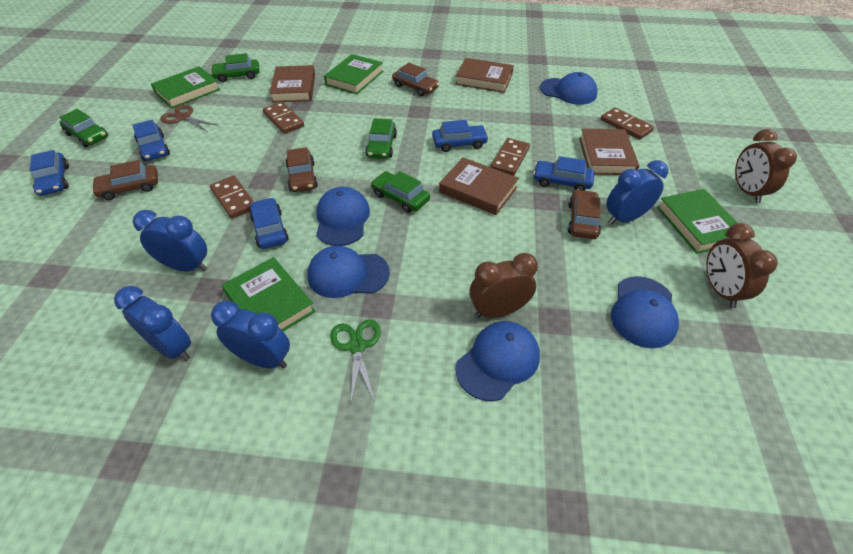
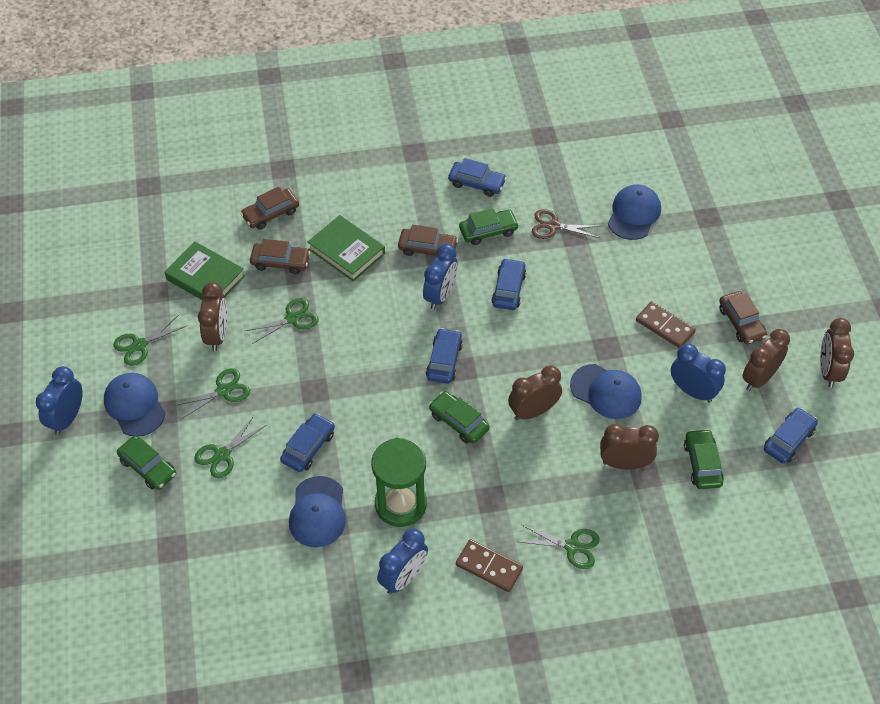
blue cap: [307,246,390,298] [316,187,370,246] [455,321,540,401] [540,72,598,105] [611,276,679,348] = 5 -> [104,373,166,437] [289,476,346,548] [570,364,642,419] [608,185,661,240] = 4
brown book: [269,65,315,103] [439,157,519,215] [455,58,514,93] [579,129,639,175] = 4 -> none = 0
brown clock: [470,253,538,318] [706,223,778,308] [735,129,797,204] = 3 -> [198,282,227,351] [508,365,562,420] [600,424,659,469] [742,329,790,391] [820,318,854,388] = 5
brown domino: [210,176,254,219] [263,102,304,134] [490,138,530,176] [601,107,654,140] = 4 -> [456,539,523,592] [636,301,696,348] = 2
green book: [151,66,220,109] [222,257,316,331] [324,54,383,94] [657,189,738,254] = 4 -> [165,242,245,300] [308,215,385,282] = 2
green hourglass: none = 0 -> [371,438,427,527] = 1
green scissors: [330,320,381,403] = 1 -> [113,315,186,366] [173,368,250,419] [194,416,267,479] [246,298,319,344] [517,525,600,569] = 5

